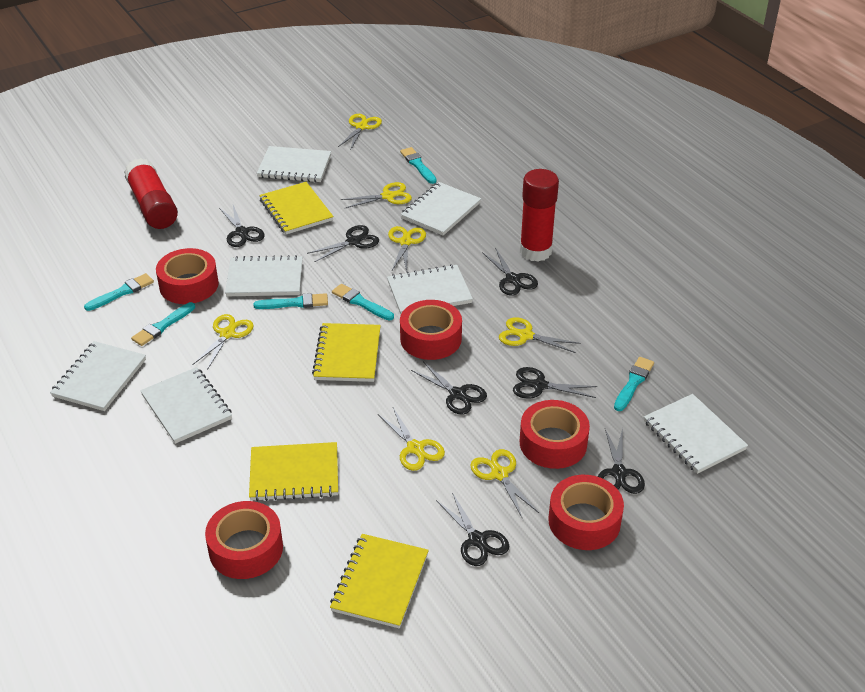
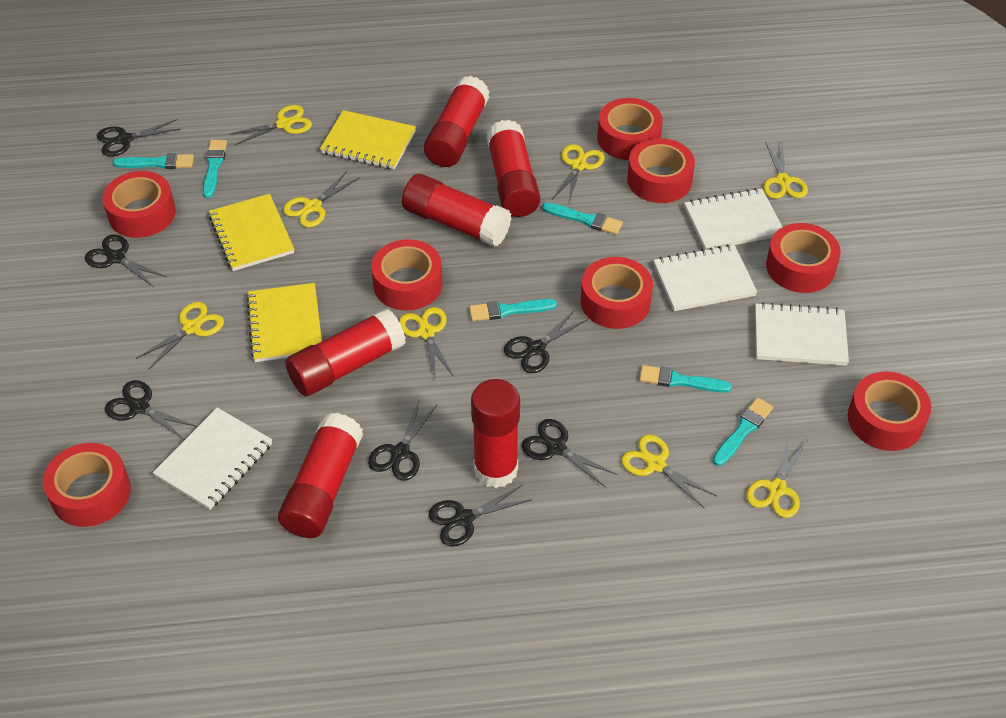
red glue stick: [124,158,178,229] [520,169,559,262] = 2 -> [278,413,363,538] [285,308,406,396] [402,174,512,247] [424,76,490,167] [471,379,520,488] [486,120,540,217] = 6
red tape: [156,248,219,304] [205,501,283,579] [400,300,462,360] [520,400,590,469] [548,475,624,550] = 5 -> [43,443,131,527] [102,171,176,238] [371,239,443,311] [581,257,653,329] [597,98,663,160] [627,138,695,203] [766,223,841,293] [848,372,931,451] = 8
white notebook: [50,341,146,411] [140,367,232,444] [225,255,302,296] [257,146,331,182] [387,264,473,314] [400,182,481,235] [644,394,748,474] = 7 -> [153,408,272,510] [653,244,757,311] [684,188,782,250] [755,302,849,366] = 4
yellow notebook: [249,442,338,501] [259,182,334,234] [312,323,381,382] [330,534,429,629] = 4 -> [209,194,294,271] [246,283,322,362] [320,110,416,169] = 3
yellow scissors: [192,314,254,370] [338,114,382,151] [341,182,412,208] [378,408,445,471] [388,226,426,272] [470,449,539,519] [499,317,581,353] = 7 -> [136,302,224,369] [229,105,312,146] [283,171,359,228] [399,307,454,378] [552,144,605,202] [621,435,717,509] [746,436,807,518] [763,141,808,199] = 8

